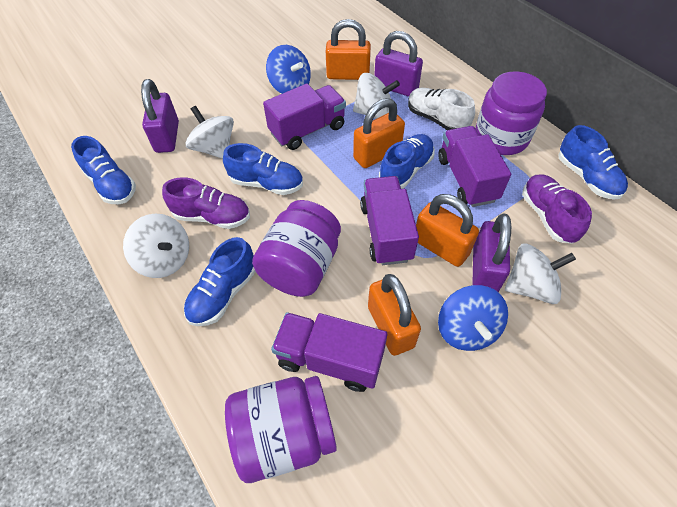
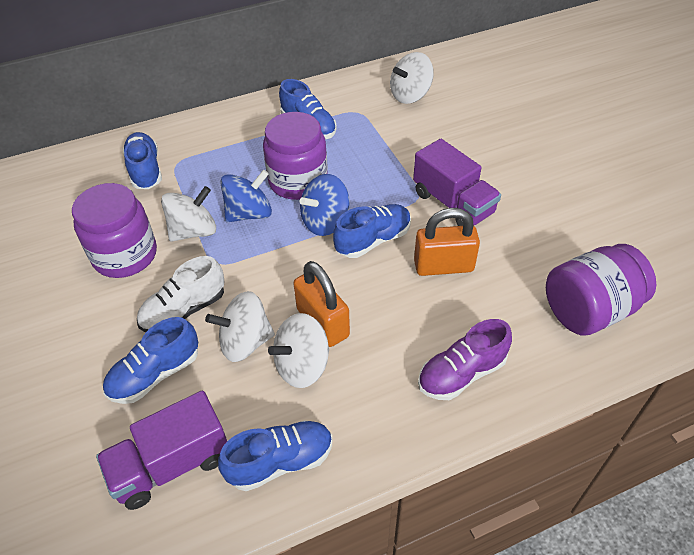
orange padlock: [326,19,371,80] [353,98,405,168] [368,274,421,356] [416,194,479,267] = 4 -> [293,261,350,347] [414,208,480,276] = 2
purple padlock: [141,79,179,153] [374,31,423,97] [472,214,511,292] = 3 -> none = 0
purple shoe: [162,177,250,229] [522,174,592,244] = 2 -> [418,319,512,400] = 1
purple truck: [263,84,346,150] [271,312,387,392] [360,176,419,265] [438,126,511,207] = 4 -> [96,390,227,510] [413,139,501,226] = 2

